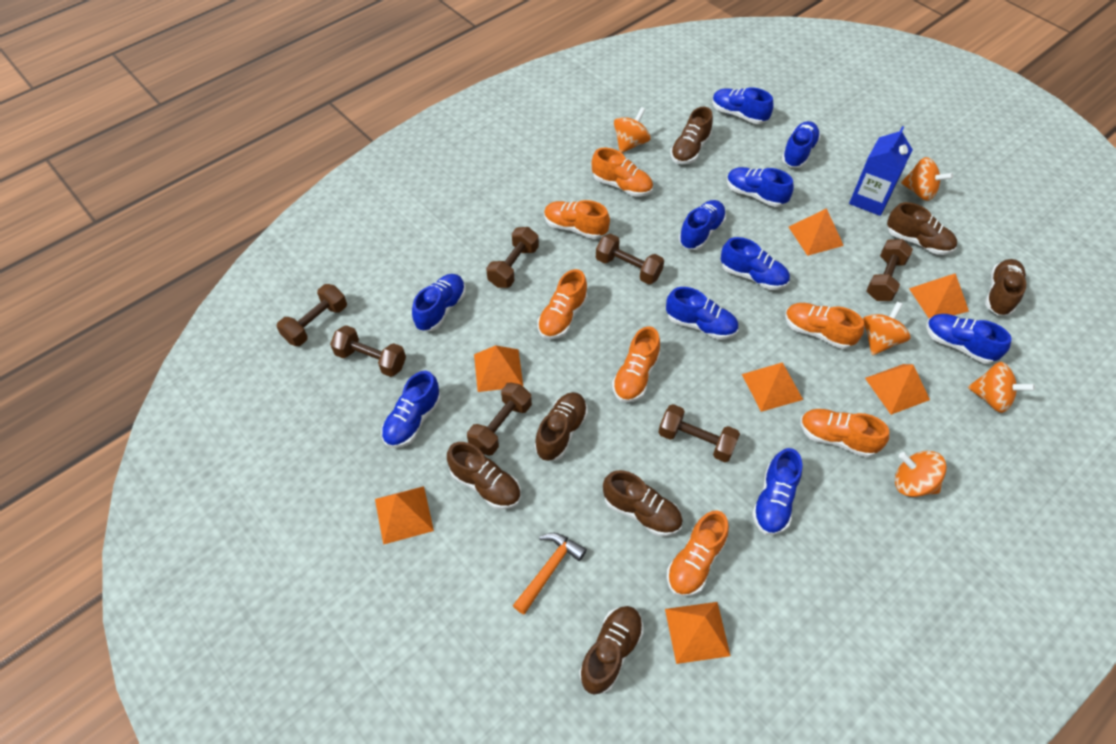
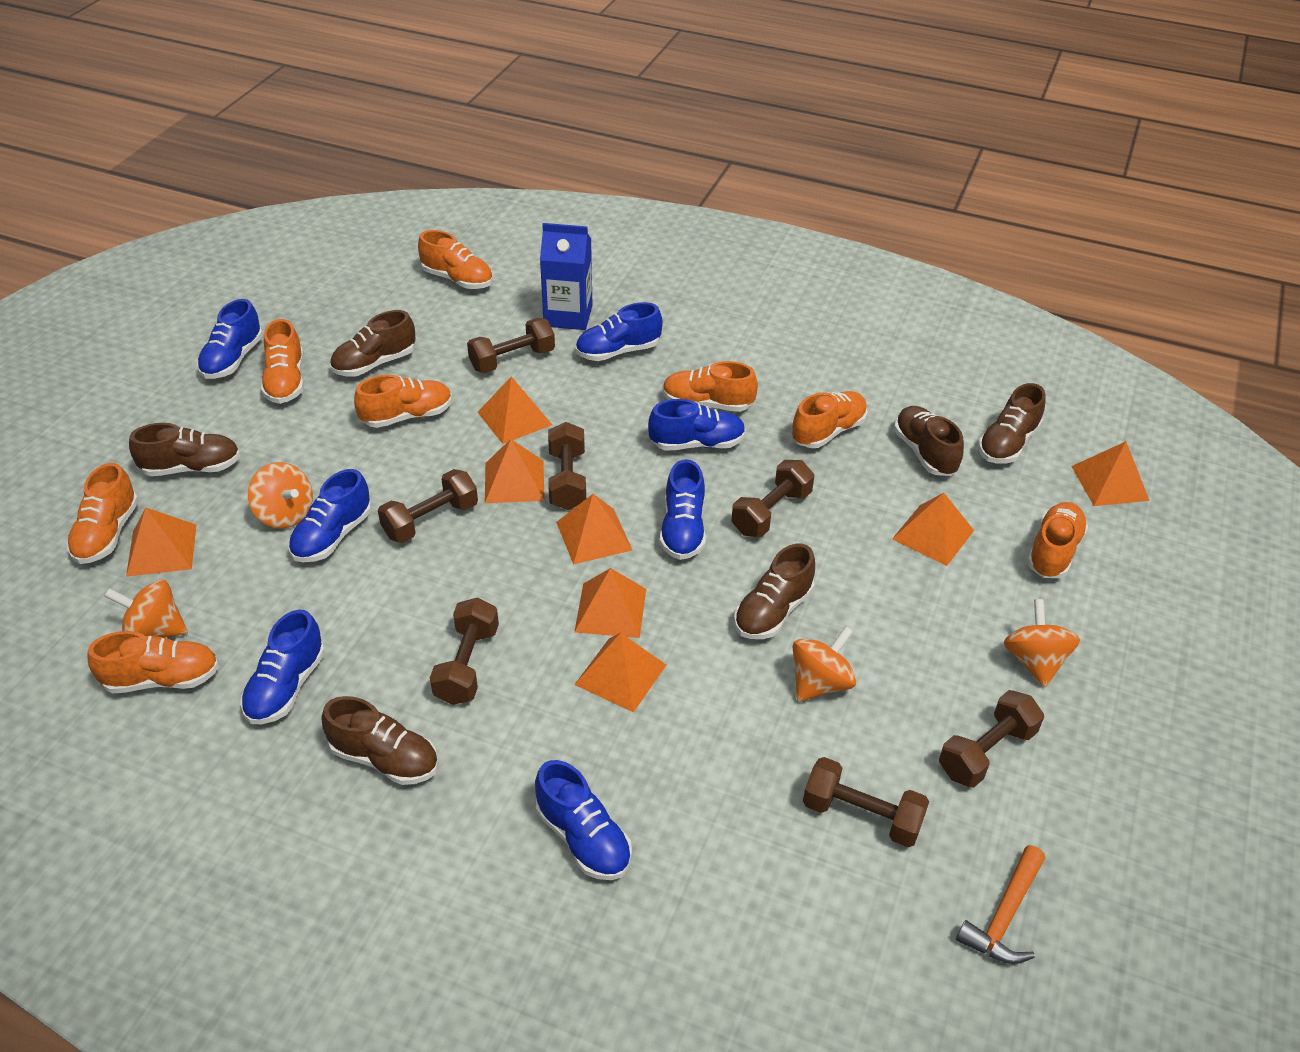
blue shoe: [381,371,441,448] [412,274,466,331] [666,287,738,340] [679,200,726,250] [712,87,774,124] [721,237,790,290] [727,167,794,207] [752,448,802,535] [782,121,820,168] [926,314,1012,364] = 10 -> [197,299,263,379] [240,609,325,724] [288,469,371,562] [535,760,632,880] [576,302,663,361] [648,399,746,451] [660,459,706,560] = 7
brown shoe: [447,442,521,510] [535,392,588,461] [579,606,644,695] [603,470,683,536] [670,107,713,164] [887,202,957,255] [985,259,1026,315] = 7 -> [129,423,240,476] [322,696,438,785] [330,310,416,376] [734,544,815,639] [894,406,964,476] [978,383,1046,463] = 6
orange pyramid: [375,486,434,545] [474,345,523,392] [665,602,730,664] [742,362,803,412] [789,208,844,256] [865,364,930,415] [909,273,969,318] = 7 -> [126,507,196,577] [478,376,552,444] [485,439,545,503] [556,494,632,564] [574,568,646,638] [574,633,666,713] [892,493,974,566] [1071,441,1150,506] = 8
orange shoe: [537,269,588,339] [544,200,610,239] [592,148,653,197] [612,326,660,403] [667,510,729,597] [785,303,864,349] [800,409,889,458] = 7 -> [66,463,139,564] [87,631,219,694] [261,319,304,404] [354,375,452,428] [418,230,493,289] [662,361,758,412] [791,391,867,448] [1027,502,1088,578] = 8
orange spinning top: [614,107,651,153] [863,302,911,356] [895,451,947,497] [901,157,953,201] [968,362,1035,413] = 5 -> [104,580,188,638] [248,462,313,529] [792,626,856,702] [1004,599,1080,687] = 4

